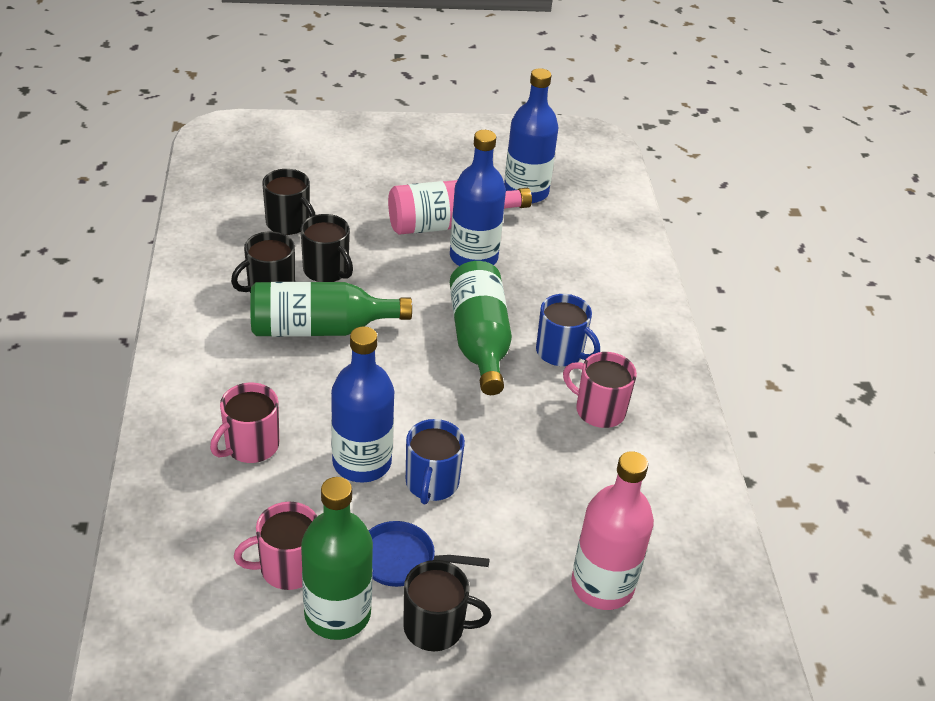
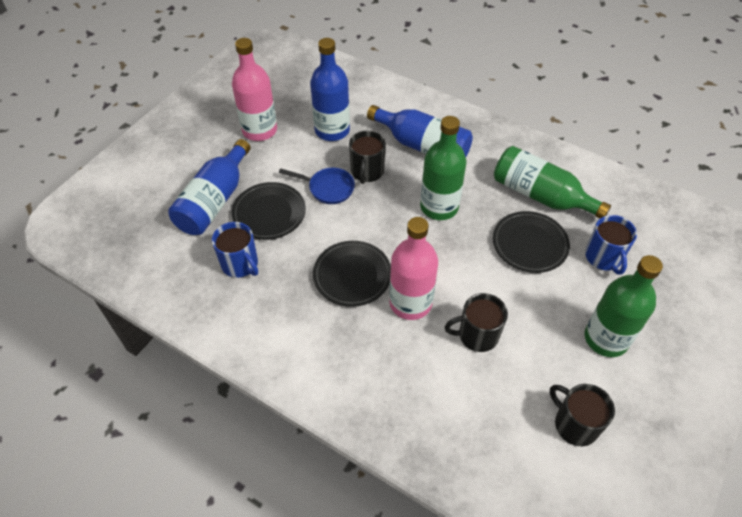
black mug: [231,231,295,293] [262,169,316,235] [300,214,353,282] [403,560,491,651] = 4 -> [349,130,386,184] [445,293,508,352] [550,384,615,446] = 3
black plate: none = 0 -> [232,182,306,240] [313,241,391,307] [493,211,570,273] = 3
pink mug: [210,383,279,463] [234,502,317,590] [563,352,637,428] = 3 -> none = 0

